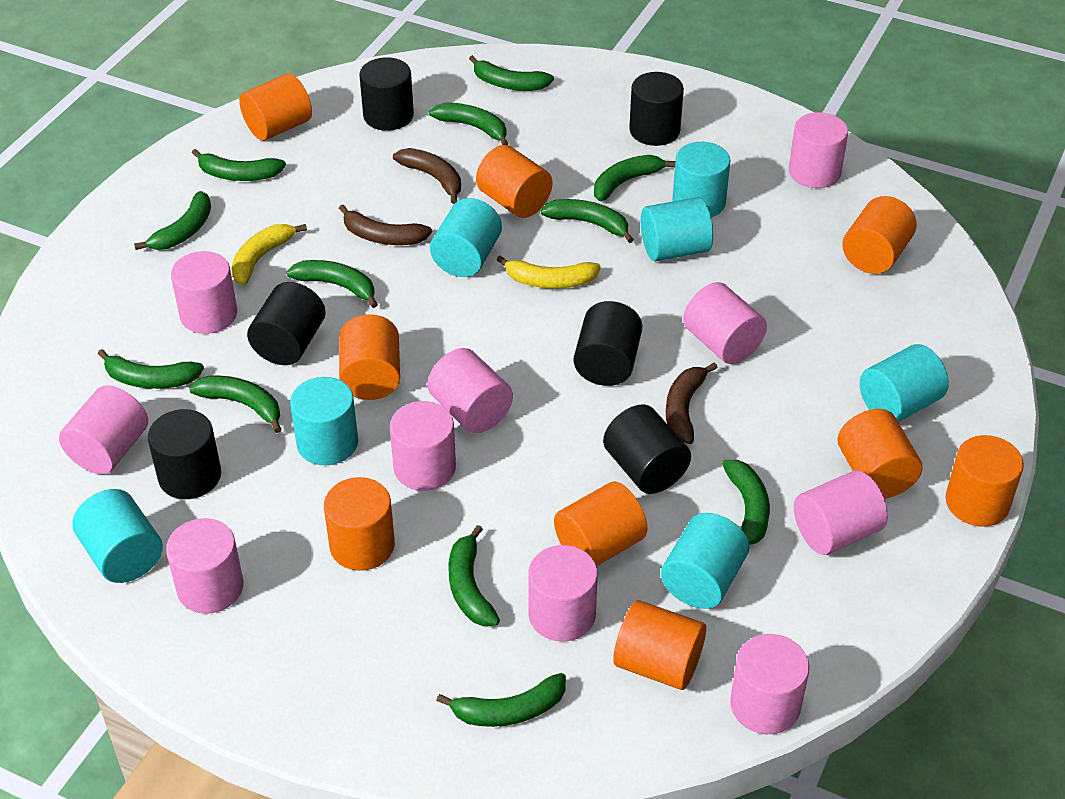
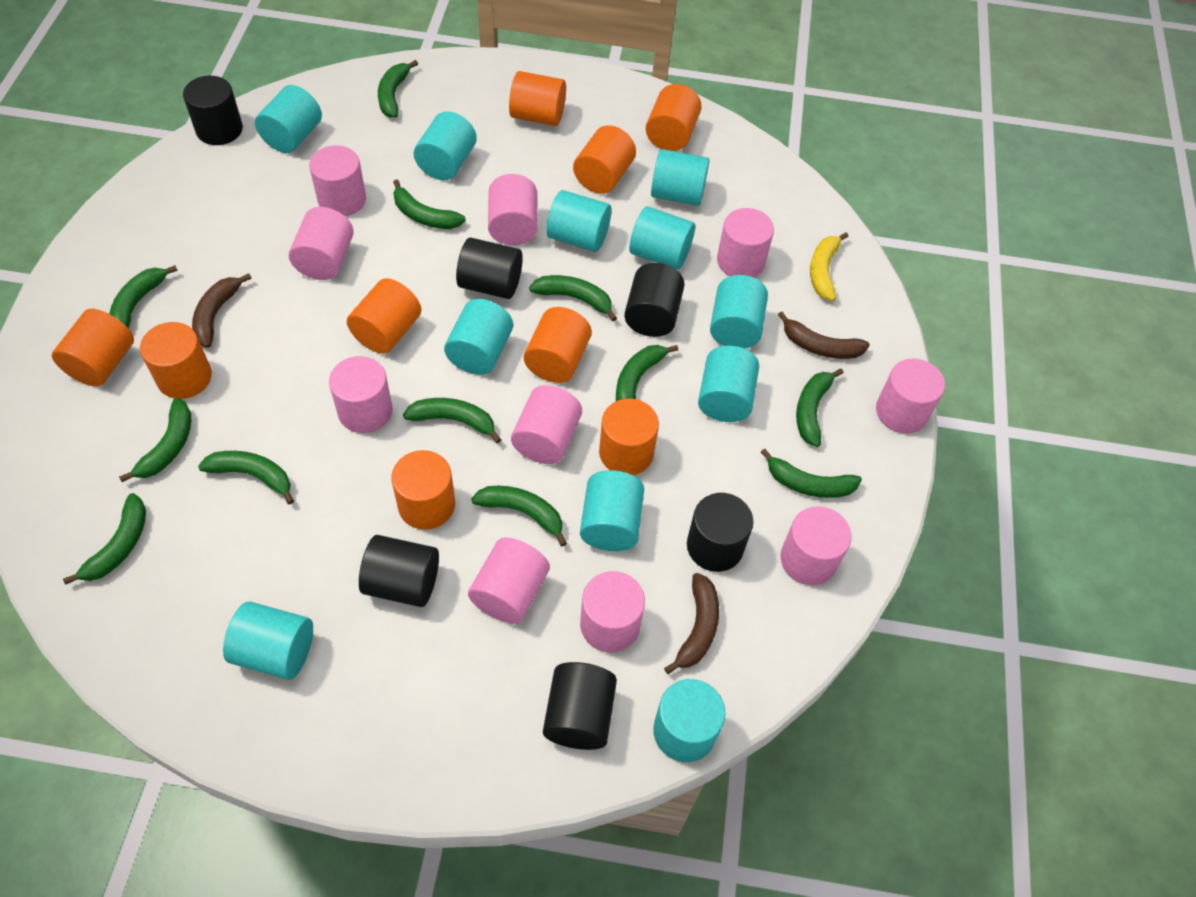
turquoise cylinder: [72,489,163,583] [290,377,358,465] [430,198,502,277] [641,197,713,261] [661,513,749,609] [672,142,730,217] [860,344,949,422] = 7 -> [223,602,313,680] [255,85,322,153] [414,111,477,180] [444,299,513,375] [547,190,611,252] [580,470,644,551] [629,206,695,270] [651,149,709,206] [653,679,726,762] [698,346,759,422] [710,275,768,349] = 11
yellow banana: [231,224,307,285] [497,256,601,289] = 2 -> [810,232,849,301] = 1

